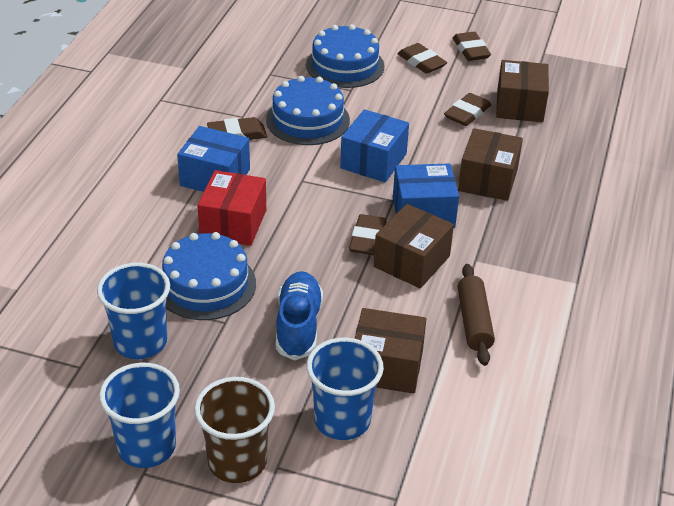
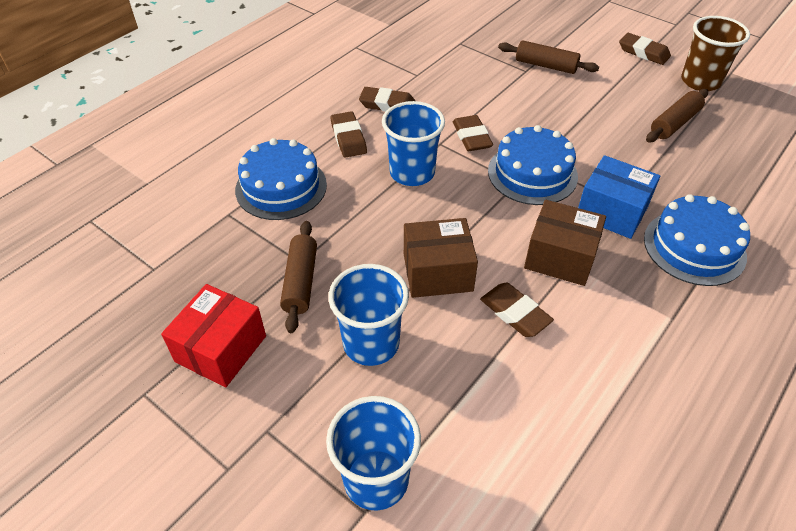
blue box: [177,126,250,192] [340,109,409,182] [393,163,459,228] = 3 -> [578,155,660,239] = 1
blue shoe: [276,271,323,360] = 1 -> none = 0
brown box: [355,308,426,394] [374,204,454,288] [458,128,523,201] [496,60,549,122] = 4 -> [404,218,478,298] [524,200,606,286] = 2
brown rolling pin: [457,264,495,366] = 1 -> [280,221,317,333] [498,40,599,74] [646,89,708,142] = 3

